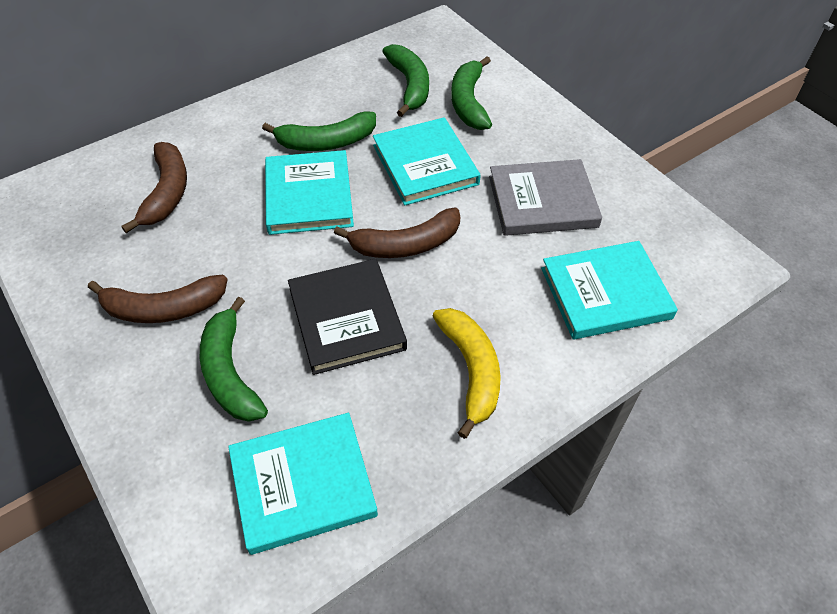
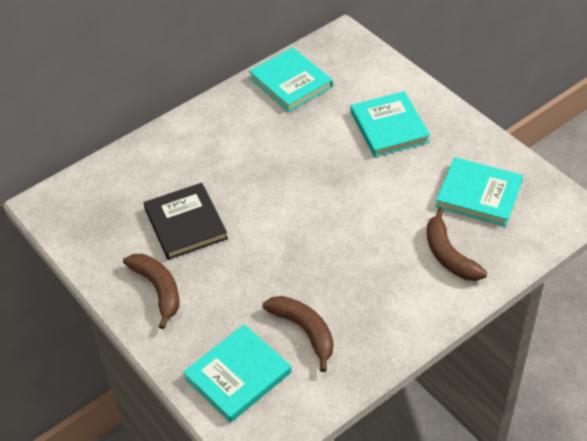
green banana: [200,296,268,422] [262,112,376,151] [382,44,429,117] [451,57,492,130] = 4 -> none = 0
grey book: [489,159,602,236] = 1 -> none = 0
yellow banana: [433,308,501,439] = 1 -> none = 0

